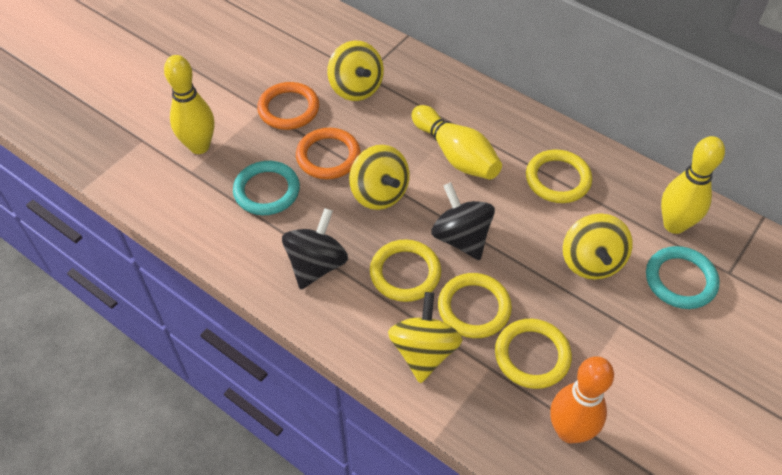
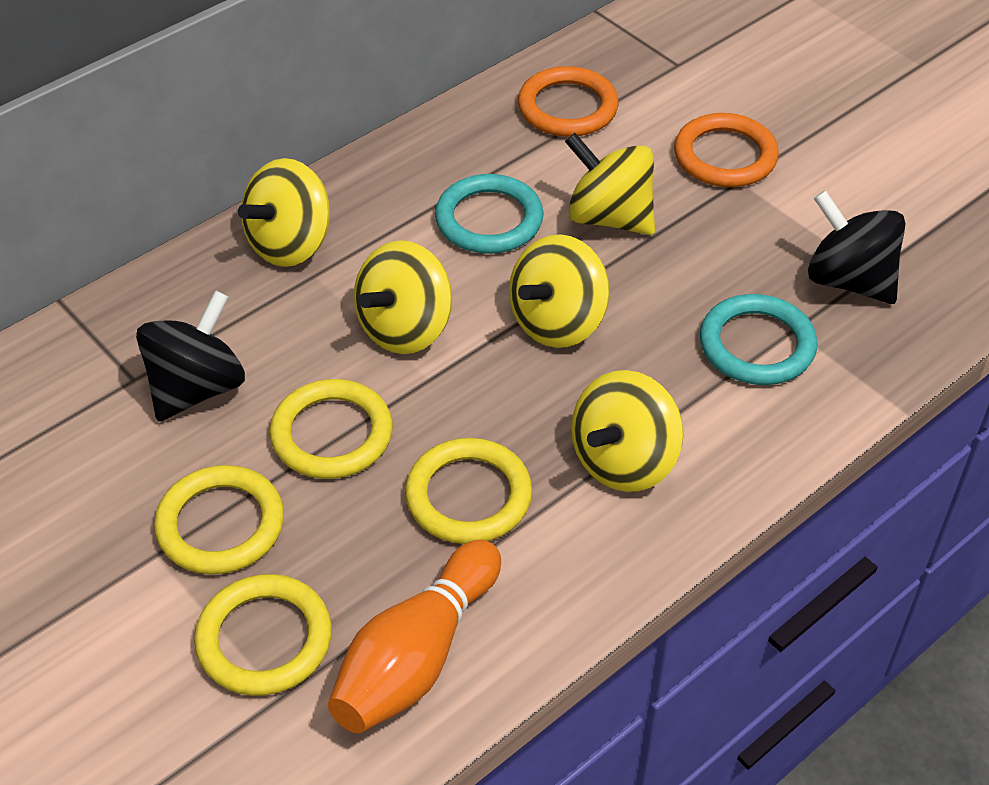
yellow bowling pin: [164,55,214,154] [411,105,502,180] [661,136,725,234] = 3 -> none = 0
yellow spinning top: [327,41,384,101] [349,145,409,210] [388,292,463,383] [563,213,633,280] = 4 -> [238,158,330,267] [354,240,452,354] [509,234,610,348] [565,133,655,235] [571,370,683,492] = 5

